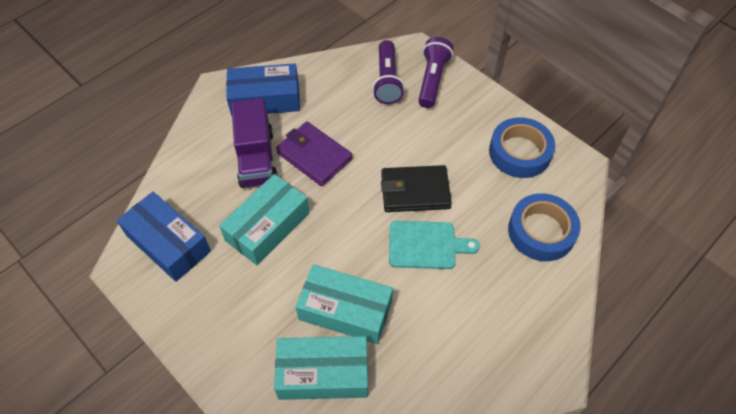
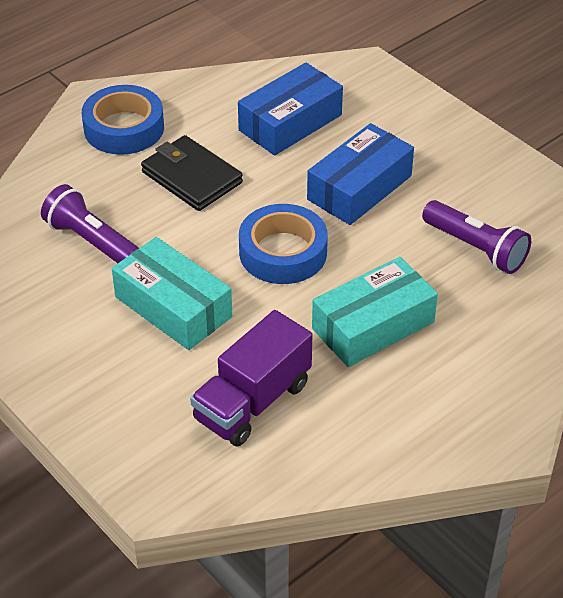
purple wallet: [276,122,352,186] = 1 -> none = 0
turquoise box: [219,174,310,265] [274,336,368,400] [296,264,393,344] = 3 -> [112,237,232,350] [312,257,438,367] = 2
turquoise cutting board: [389,221,480,269] = 1 -> none = 0

